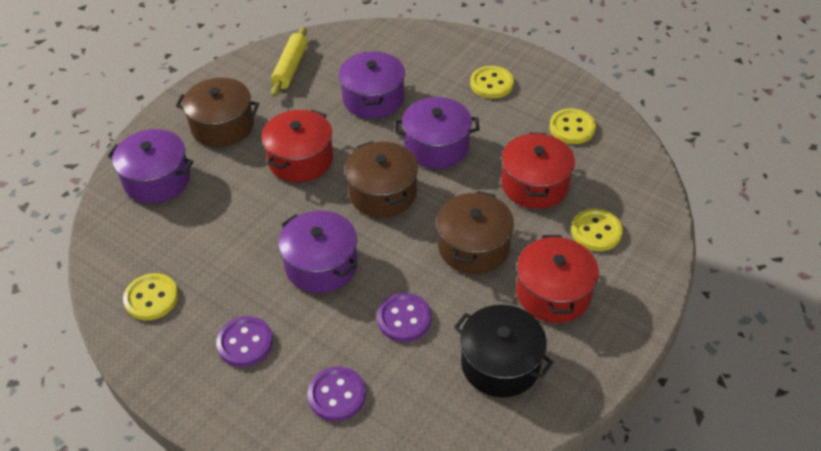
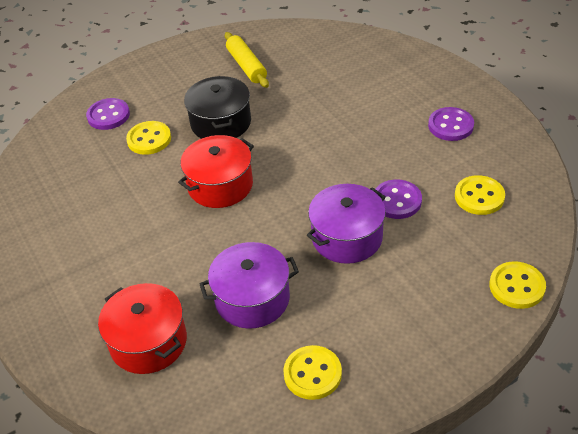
brown pot: [176,78,259,147] [345,141,418,218] [436,191,514,274] = 3 -> none = 0
purple pot: [107,129,193,203] [279,210,357,293] [339,51,405,119] [395,97,480,169] = 4 -> [199,242,299,329] [307,184,386,264] = 2
red pot: [261,110,333,182] [501,132,575,209] [516,235,599,323] = 3 -> [98,283,187,374] [178,135,254,208] = 2

